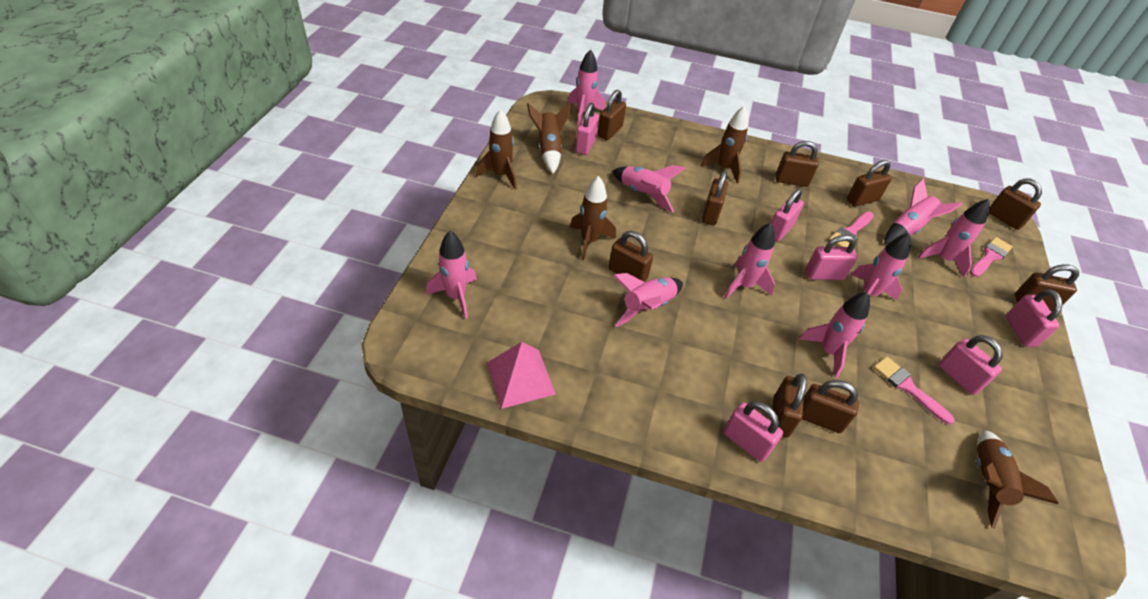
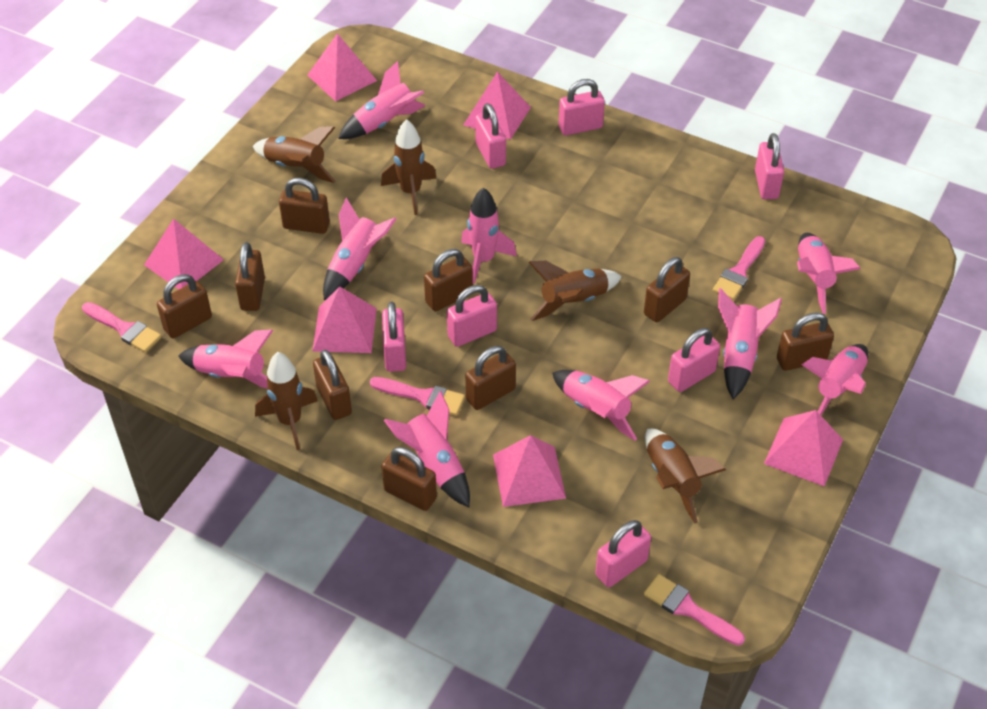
pink brush: [829,212,874,247] [874,357,955,425] [970,237,1013,277] = 3 -> [82,302,161,352] [370,377,465,416] [644,574,745,646] [713,236,765,300] = 4
pink padlock: [575,103,599,155] [724,401,783,462] [771,189,804,242] [806,235,857,280] [939,335,1002,395] [1006,289,1063,347] = 6 -> [382,302,406,372] [447,285,497,347] [475,103,506,169] [559,79,605,135] [595,520,651,587] [668,328,720,392] [755,133,784,199] = 7
pink pyramid: [487,342,556,409] = 1 -> [144,218,224,289] [308,33,377,102] [312,286,377,353] [463,72,531,139] [493,435,566,507] [764,410,843,486] = 6

